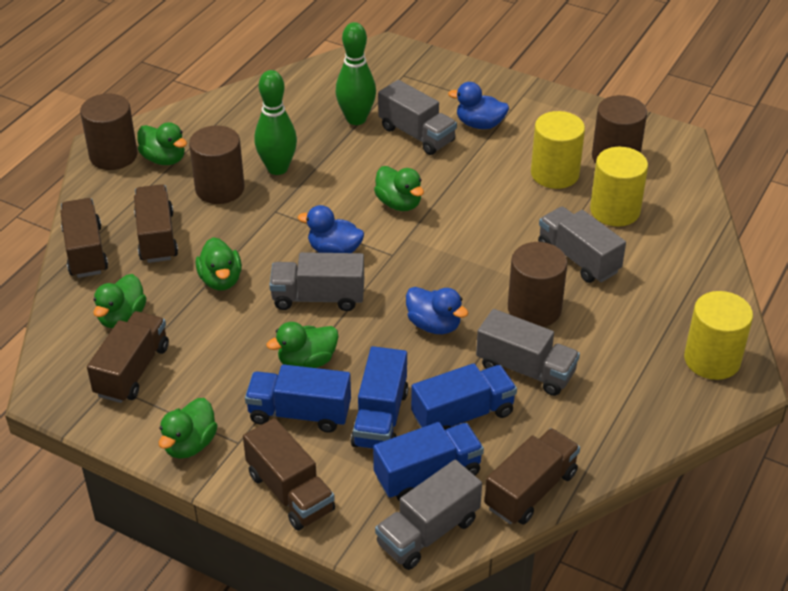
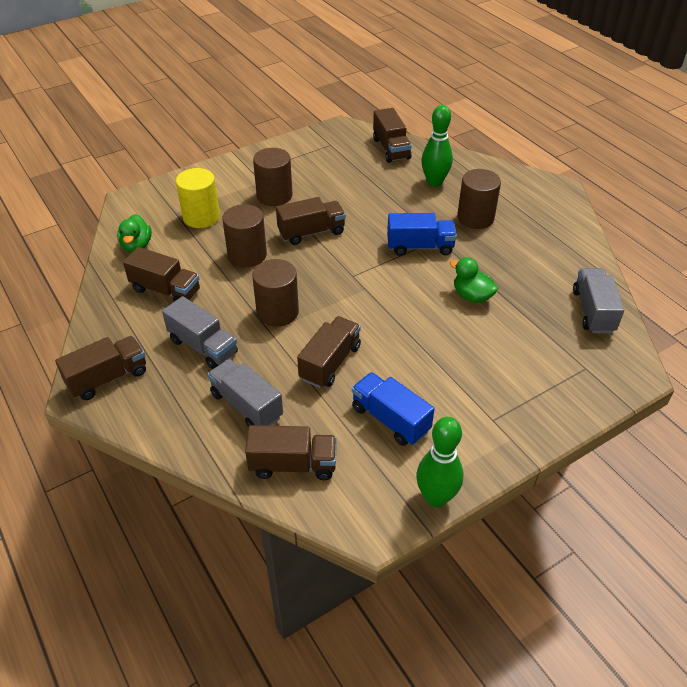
blue duck: [298,205,364,253] [406,287,469,334] [448,82,509,129] = 3 -> none = 0
blue truck: [245,364,351,433] [351,346,408,449] [373,422,484,501] [411,363,517,430] = 4 -> [352,372,435,446] [387,213,457,256] = 2
brown truck: [60,198,108,278] [87,311,169,403] [134,184,178,263] [243,418,335,530] [485,428,580,525] = 5 -> [55,336,146,400] [123,247,200,302] [245,425,337,480] [276,197,346,245] [297,316,361,388] [373,108,412,163] = 6
green duck: [93,274,147,328] [137,122,187,165] [159,398,218,459] [195,237,242,291] [266,322,339,368] [374,166,424,211] = 6 -> [117,214,152,253] [450,257,498,303] = 2
grey truck: [269,252,364,311] [375,460,482,570] [378,80,457,155] [476,309,580,396] [538,207,626,283] = 5 -> [162,296,238,369] [208,359,283,427] [573,268,624,333] = 3
yellow cylinder: [531,111,585,189] [590,147,648,226] [684,291,753,380] = 3 -> [176,168,220,228] = 1

